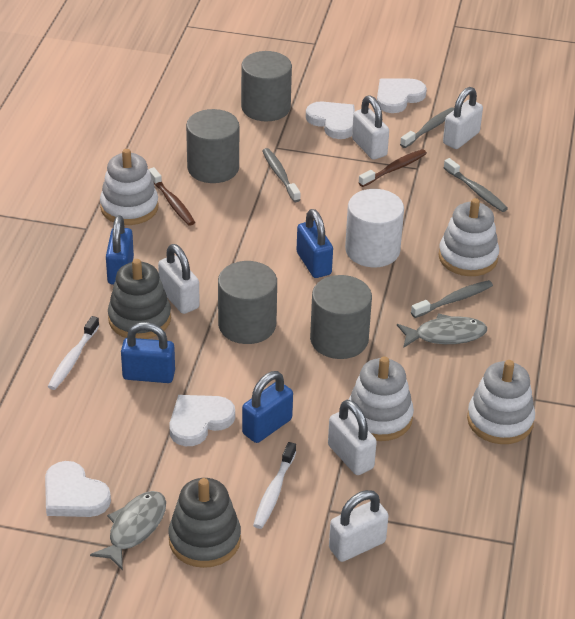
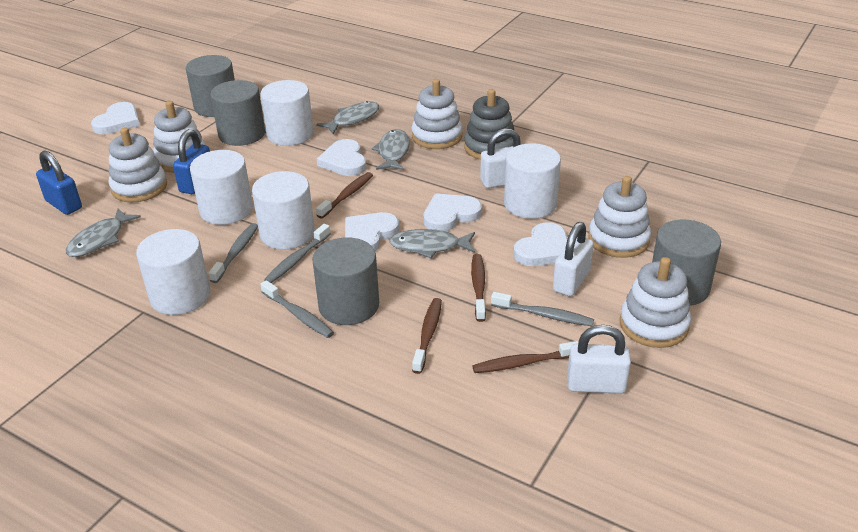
blue padlock: [106,215,134,285] [121,322,175,383] [242,371,293,443] [297,209,333,278] = 4 -> [36,150,82,215] [173,129,210,194] = 2
brown toothbrush: [148,167,195,226] [358,149,427,187] = 2 -> [316,172,373,219] [412,298,442,374] [471,254,486,322] [473,341,579,373] = 4
grey fish: [90,491,166,570] [397,313,487,348] = 2 -> [66,209,141,257] [316,101,379,134] [371,129,410,170] [389,229,475,258] = 4
grey stacking toy: [108,259,171,339] [168,478,241,568] = 2 -> [464,89,514,160] = 1
white cylinder: [345,189,404,267] = 1 -> [136,229,210,315] [190,150,253,225] [252,171,315,250] [260,80,314,146] [504,143,561,219] = 5
white heart: [45,461,111,517] [169,395,235,446] [306,102,355,139] [377,78,427,113] = 4 -> [91,102,140,134] [317,139,366,176] [345,212,399,251] [423,193,482,231] [514,222,568,266] = 5
white padlock: [158,244,200,314] [328,400,377,475] [329,490,389,562] [352,95,389,159] [443,87,483,149] = 5 -> [480,128,521,188] [553,222,594,296] [567,325,631,394] = 3
white stacking toy: [100,149,159,225] [348,356,414,441] [438,198,499,276] [467,360,535,444] = 4 -> [109,128,167,203] [153,101,206,173] [412,79,463,149] [588,176,651,258] [620,257,691,348] = 5
white toothbrush: [48,316,100,390] [253,442,296,529] = 2 -> none = 0

